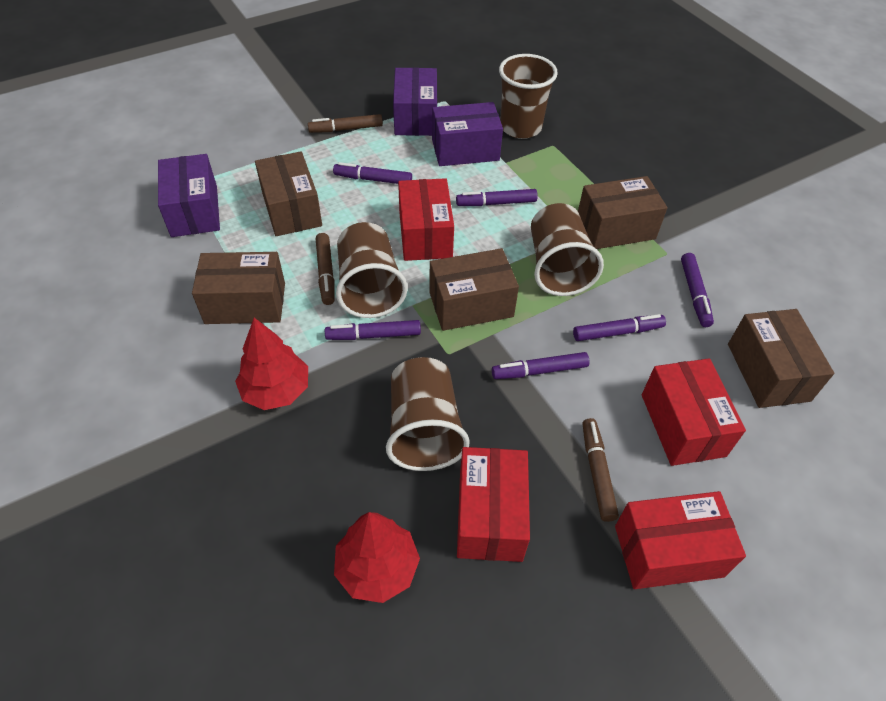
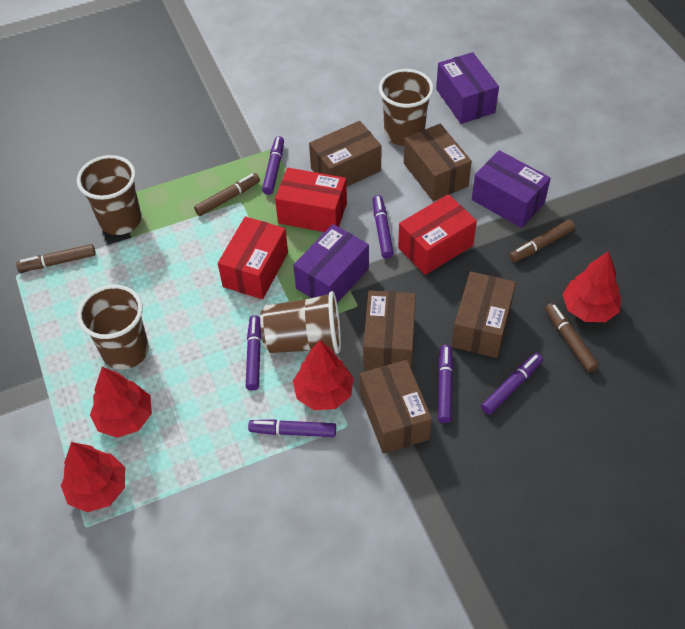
brown marker: [308,114,383,133] [316,233,335,305] [583,418,619,522] = 3 -> [16,244,96,272] [194,173,260,216] [509,220,575,262] [545,303,599,372] = 4
red box: [398,178,454,261] [457,447,530,562] [615,491,746,589] [642,358,746,466] = 4 -> [218,216,288,299] [275,168,347,232] [398,194,477,275] = 3
red tree: [235,318,308,410] [334,512,420,603] = 2 -> [61,442,125,512] [90,367,152,438] [293,340,354,410] [562,251,621,322] = 4

